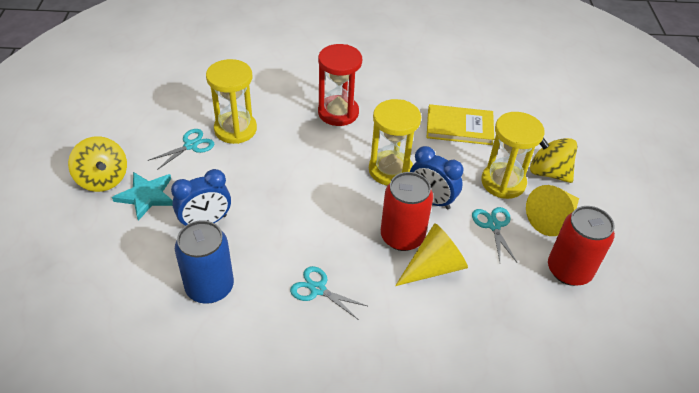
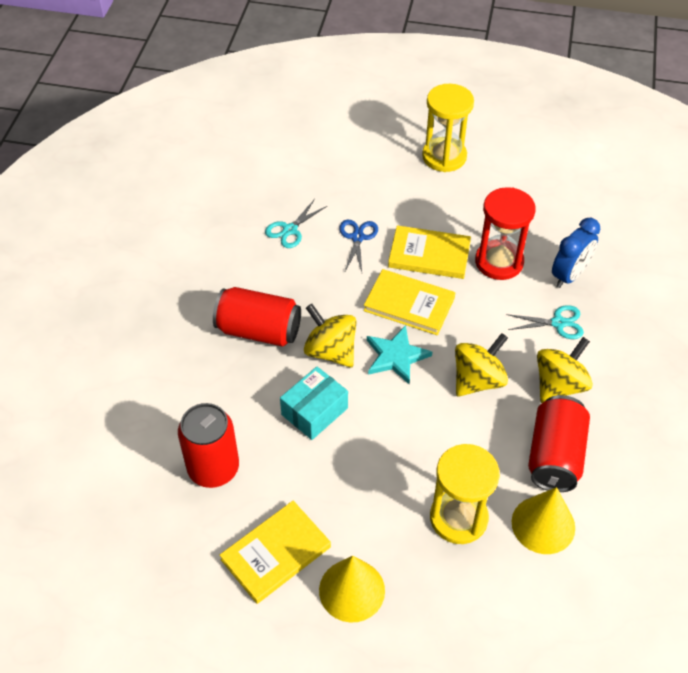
blue can: [175,220,234,303] = 1 -> none = 0
blue clock: [171,169,231,226] [410,146,463,210] = 2 -> [552,218,600,288] = 1
blue scissors: none = 0 -> [339,220,378,272] = 1
red can: [381,172,433,251] [548,206,615,286] = 2 -> [178,403,239,488] [213,287,301,347] [528,395,590,492] = 3
turquoise box: none = 0 -> [280,367,348,440] = 1
turquoise scissors: [148,129,214,170] [290,266,367,320] [472,207,517,262] = 3 -> [265,199,327,248] [506,305,584,339] = 2
yellow book: [426,104,494,145] = 1 -> [220,501,331,604] [363,269,455,335] [388,225,471,279] = 3
yellow hourglass: [206,59,257,144] [369,99,421,186] [481,112,545,199] = 3 -> [422,84,474,172] [430,444,500,544] = 2
yellow spinning top: [68,136,127,192] [530,137,577,183] = 2 -> [304,304,356,367] [455,333,508,397] [537,337,593,403] = 3

